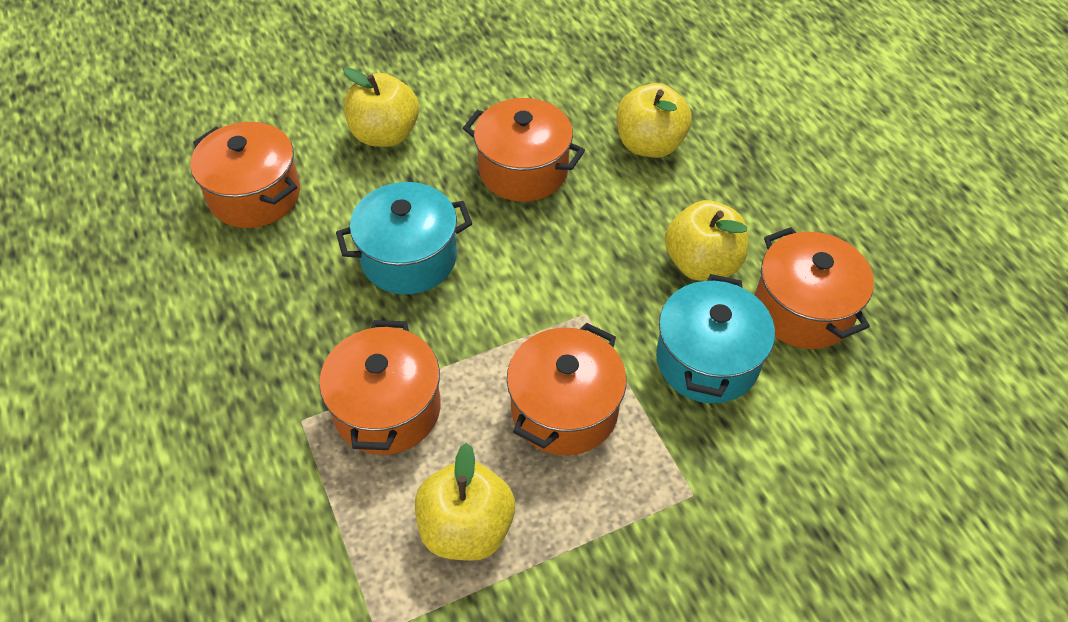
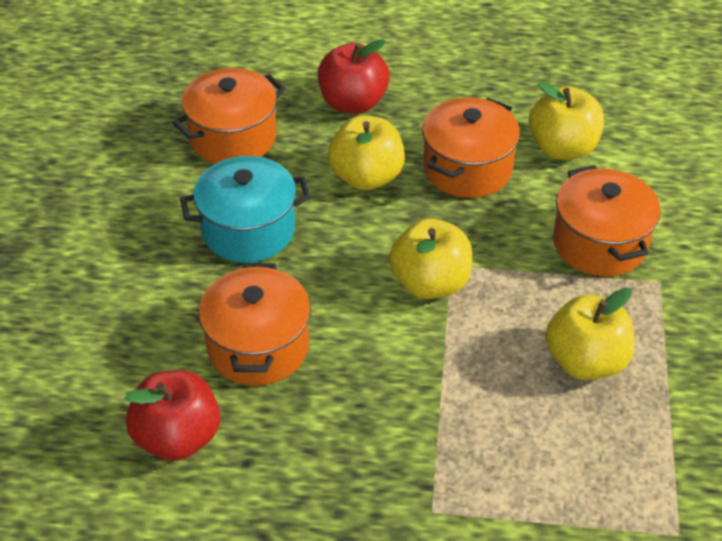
orange pot: [190,122,300,228] [319,320,441,455] [463,98,585,202] [507,323,627,456] [755,227,874,349] = 5 -> [173,68,286,164] [199,263,311,386] [422,97,520,198] [553,165,661,277] = 4
red apple: none = 0 -> [125,370,220,461] [318,39,390,114] = 2
turquoise pot: [336,182,472,295] [656,274,775,403] = 2 -> [180,156,311,263] = 1

